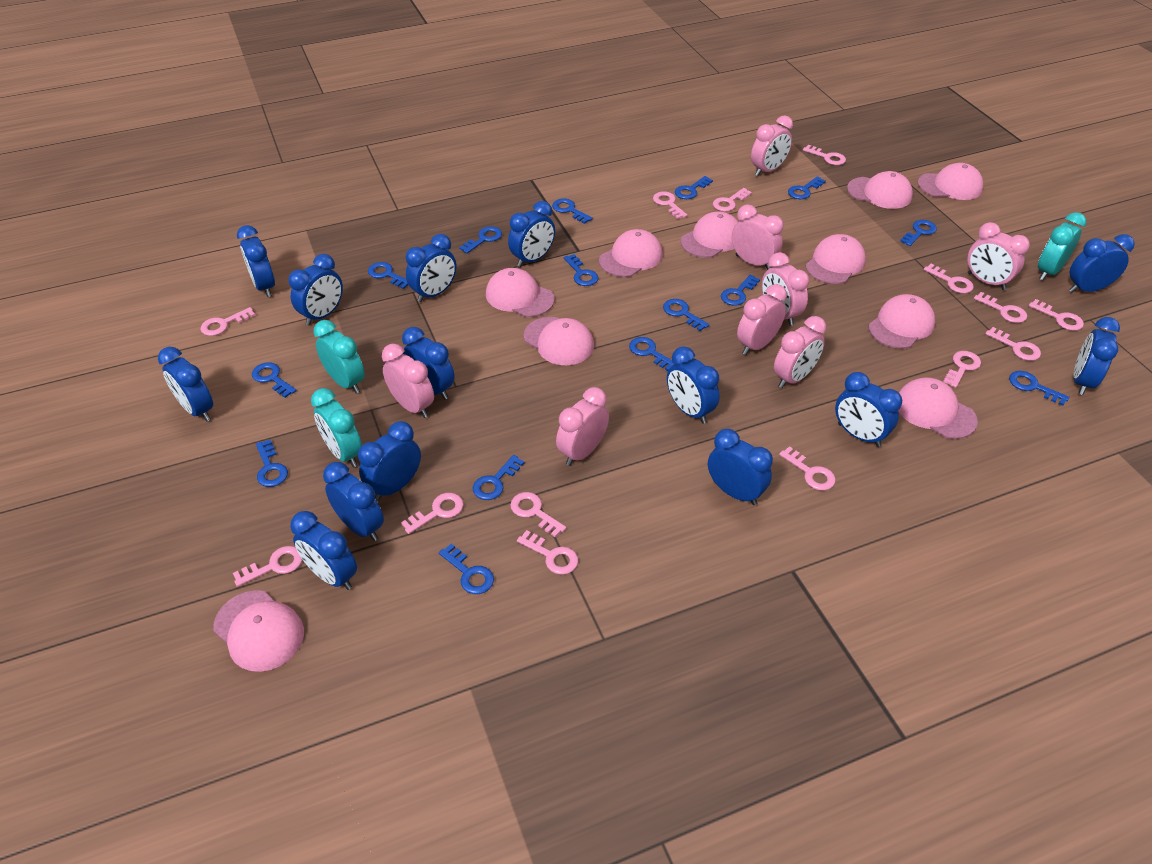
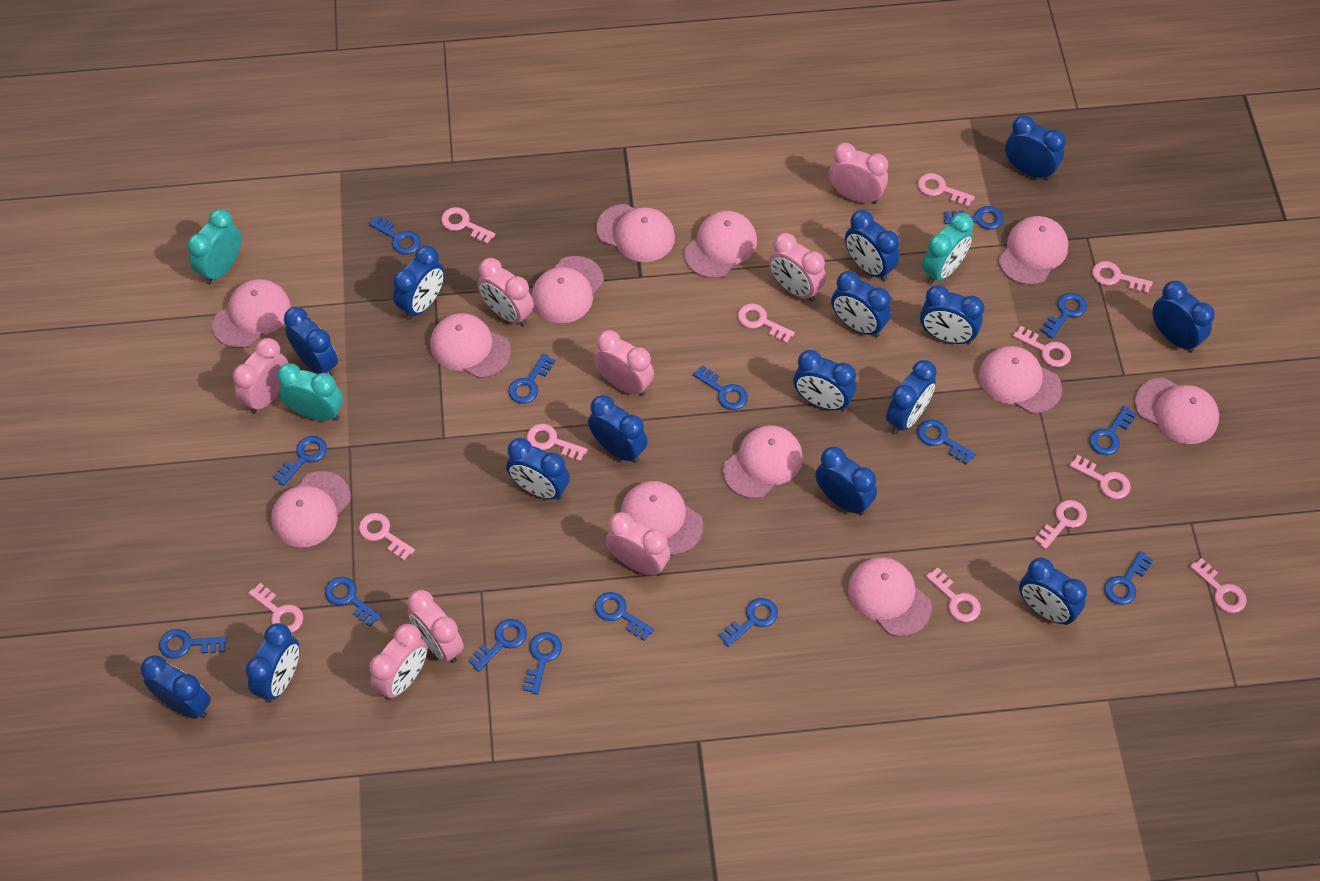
blue clock: [158,347,213,422] [237,225,275,297] [288,254,343,325] [290,511,357,590] [323,462,384,541] [358,421,421,501] [402,327,455,400] [406,234,456,302] [508,201,555,267] [667,346,719,424] [708,429,773,505] [835,372,902,447] [1069,234,1135,293] [1074,317,1120,395] = 14 -> [141,655,211,719] [246,623,300,703] [284,307,338,377] [393,245,445,320] [506,438,570,500] [588,395,648,463] [793,350,856,411] [815,446,877,515] [831,271,891,337] [845,210,900,281] [886,360,937,434] [920,285,984,345] [1005,115,1066,181] [1019,558,1087,625] [1152,281,1215,353] = 15
pink cap: [213,590,304,672] [486,268,555,317] [524,317,594,365] [599,229,663,277] [680,212,738,258] [806,234,866,284] [847,171,913,209] [868,294,936,348] [898,377,978,439] [918,163,984,200] = 10 -> [212,279,291,348] [271,471,351,547] [430,313,511,378] [531,256,604,323] [596,204,675,262] [621,481,703,555] [684,211,757,278] [723,425,803,499] [848,557,932,637] [979,346,1062,414] [998,216,1068,285] [1135,378,1219,444] = 12
pink key: [200,307,256,336] [233,546,302,587] [401,493,464,534] [510,492,566,537] [517,530,578,575] [653,191,687,219] [713,188,752,212] [779,446,836,491] [803,145,846,165] [924,264,974,293] [943,351,981,388] [974,292,1027,323] [985,327,1041,361] [1029,299,1084,331] = 14 -> [248,583,303,633] [359,513,415,561] [441,207,496,244] [527,424,587,462] [738,303,795,343] [918,173,975,207] [926,567,981,622] [1013,326,1071,367] [1034,500,1087,549] [1069,455,1131,499] [1092,261,1153,294] [1190,558,1247,613] = 12

